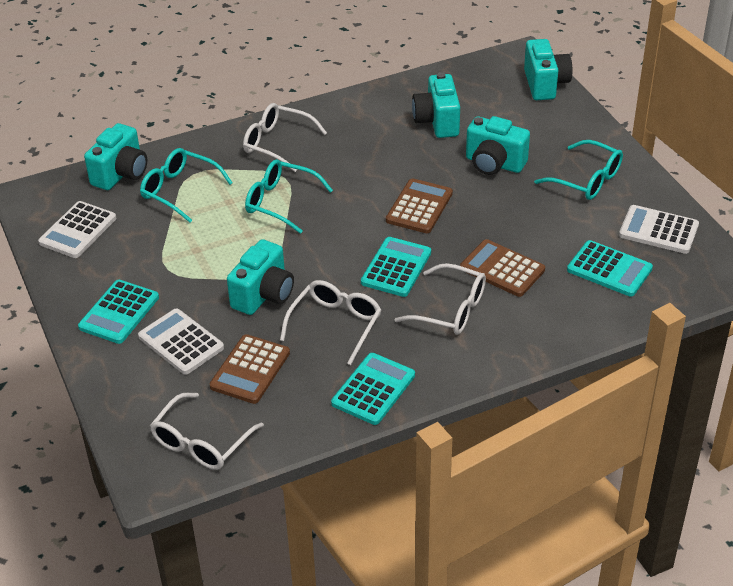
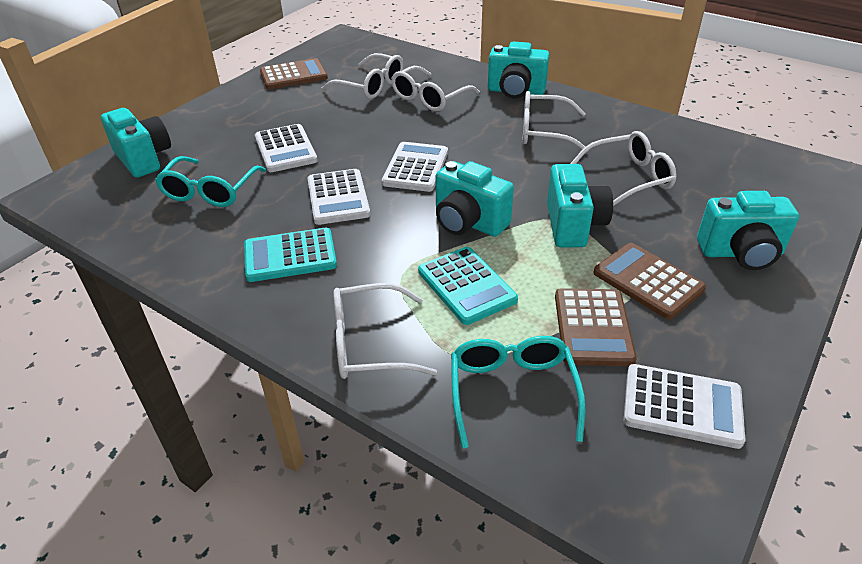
turquoise calculator: [78,280,159,344] [331,353,415,425] [361,237,431,297] [567,240,653,297] = 4 -> [244,228,337,282] [418,247,518,325] = 2
turquoise glasses: [140,148,232,222] [245,159,333,234] [534,140,623,200] = 3 -> [155,156,266,207] [451,336,586,448] = 2
white calculator: [38,201,116,258] [138,308,224,375] [619,205,699,254] = 3 -> [255,124,318,172] [308,169,370,225] [382,142,448,192] [624,364,745,449] = 4
white glasses: [150,393,264,470] [243,103,327,172] [280,280,381,365] [394,263,486,335] = 4 -> [322,53,404,99] [333,283,437,379] [391,66,480,111] [522,91,588,152] [570,131,677,206] = 5

